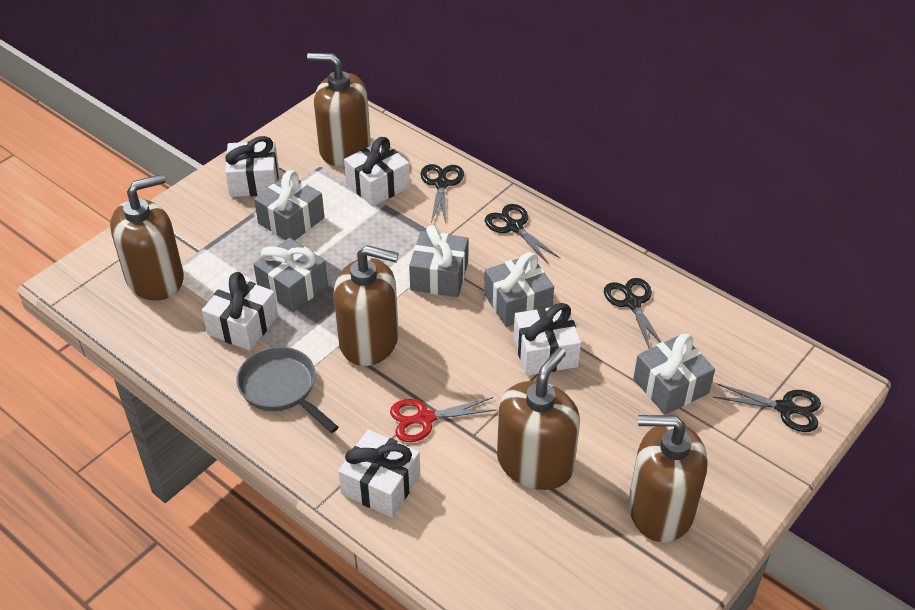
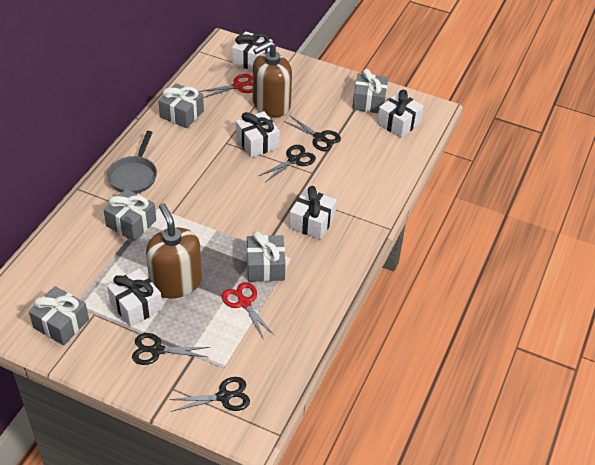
brown soap dispenser: [110,174,184,301] [307,53,371,167] [334,245,399,366] [497,348,580,490] [628,415,708,542] = 5 -> [146,203,202,298] [253,41,292,117] = 2
red scissors: [390,397,498,442] = 1 -> [199,74,253,98] [222,282,275,339] = 2

